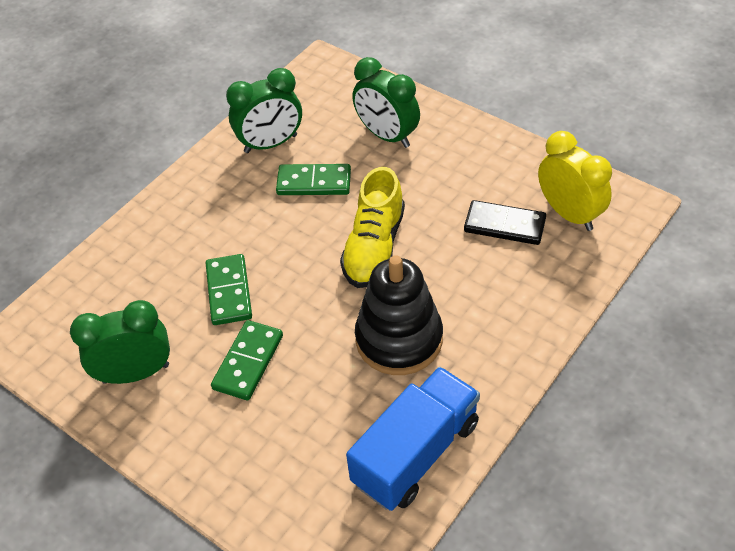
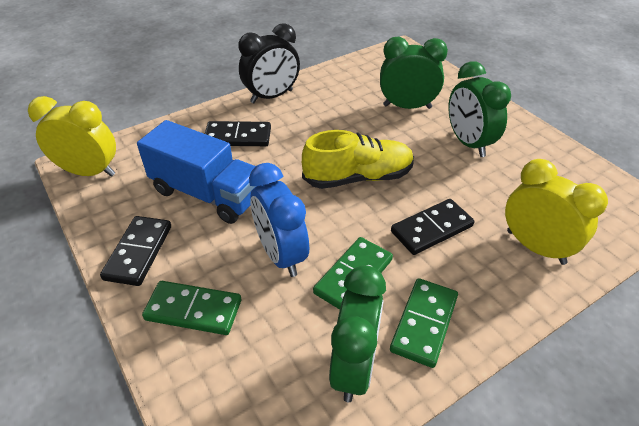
black clock: none = 0 -> [239,23,300,103] = 1
black domino: [464,200,546,245] = 1 -> [100,216,171,286] [205,121,271,146] [391,199,474,255] = 3
black stacking toy: [355,255,443,375] = 1 -> none = 0
blue clock: none = 0 -> [249,163,309,277] = 1
yellow clock: [538,131,612,231] = 1 -> [28,96,116,177] [505,159,608,265] = 2

